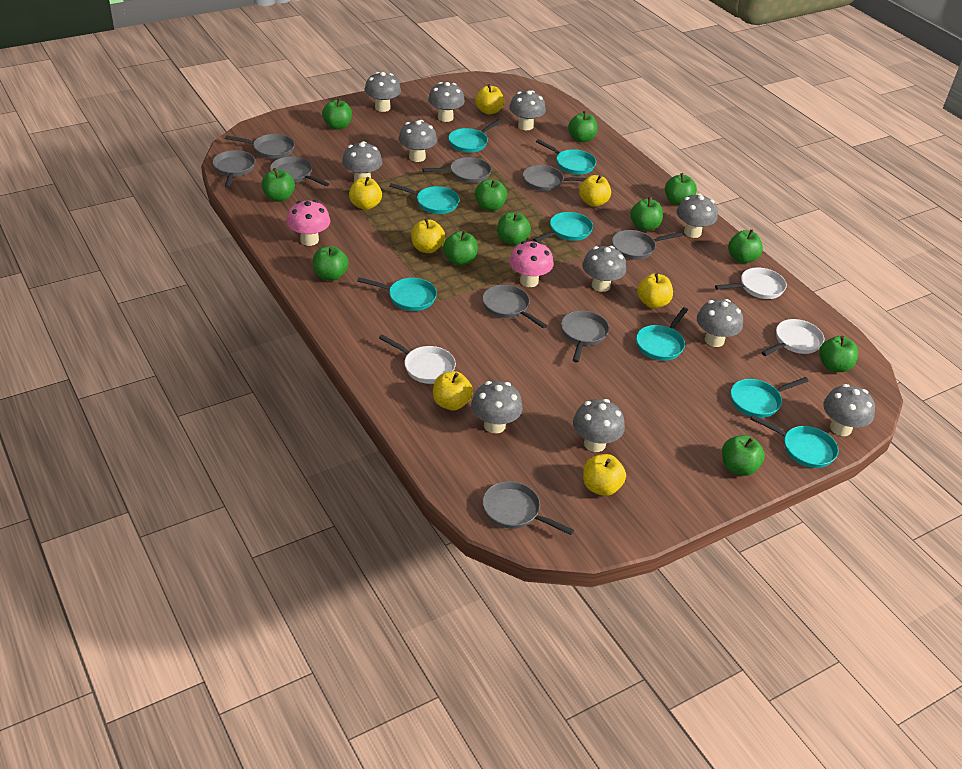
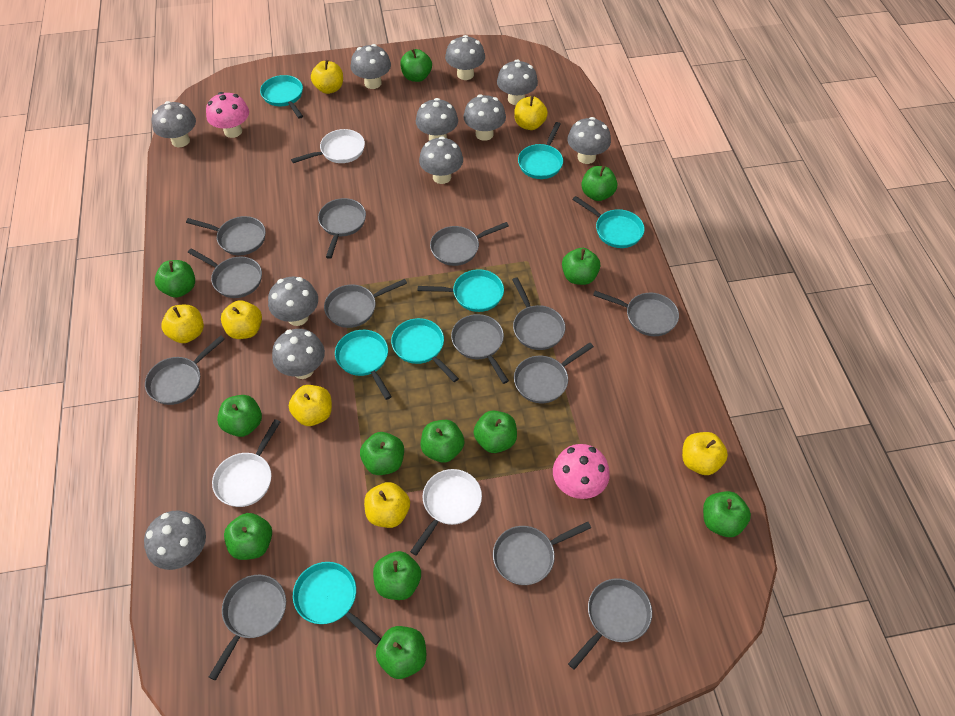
grey pan: [213,150,255,188] [225,134,295,159] [270,157,329,186] [422,157,491,183] [482,285,547,329] [482,481,574,535] [523,165,586,191] [561,311,609,363] [612,230,683,260] = 9 -> [145,335,225,405] [186,216,266,255] [188,248,262,298] [209,575,286,680] [318,198,366,259] [324,279,407,328] [430,222,509,266] [451,314,509,384] [493,522,591,585] [512,277,565,350] [514,343,594,403] [568,578,652,670] [593,291,679,336] = 13
turquoise pan: [357,277,437,311] [389,183,460,214] [448,119,502,153] [533,212,593,242] [536,139,596,175] [636,307,688,361] [730,377,809,418] [751,415,838,468] = 8 -> [260,75,303,119] [293,562,381,645] [335,330,392,400] [391,318,459,382] [418,269,504,312] [518,122,563,179] [572,196,645,248] = 7

